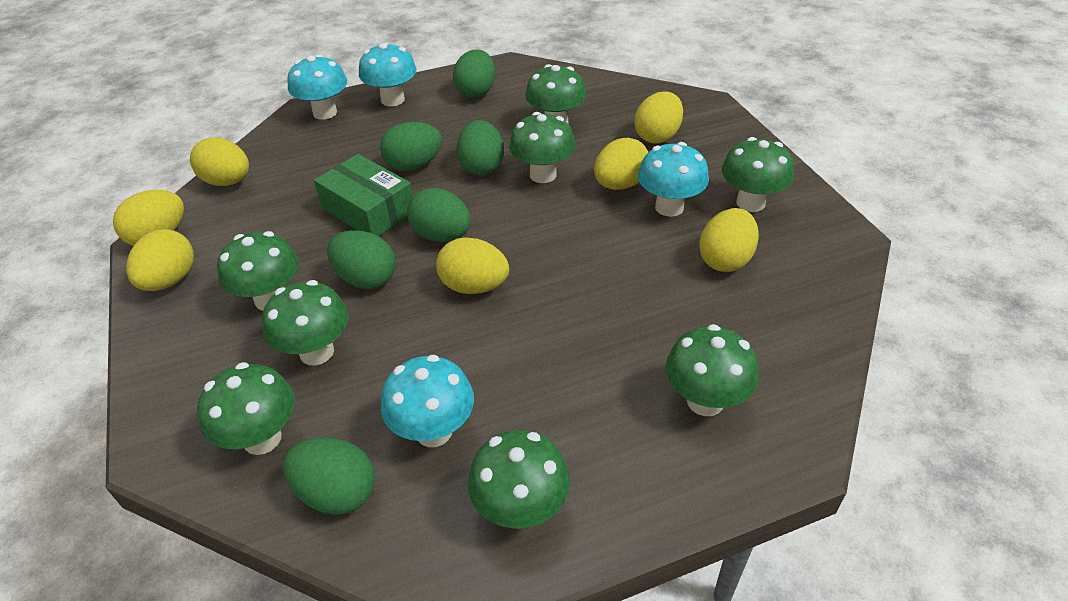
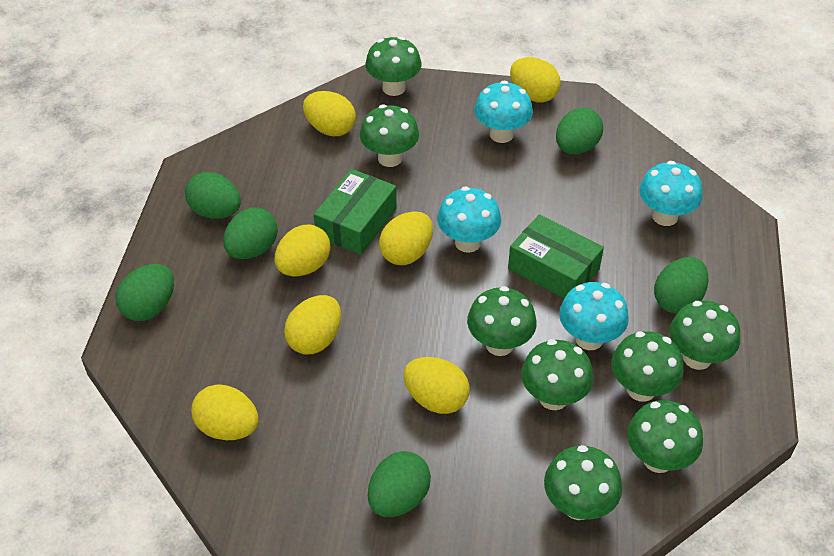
green box: [314,154,413,236] = 1 -> [314,169,397,255] [508,214,604,299] = 2

